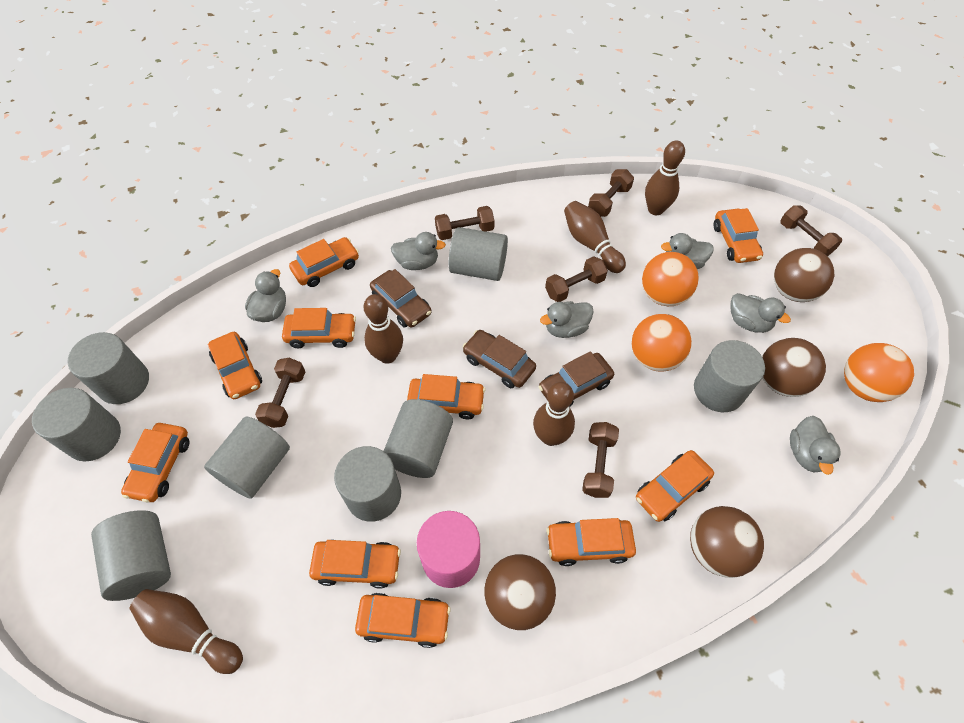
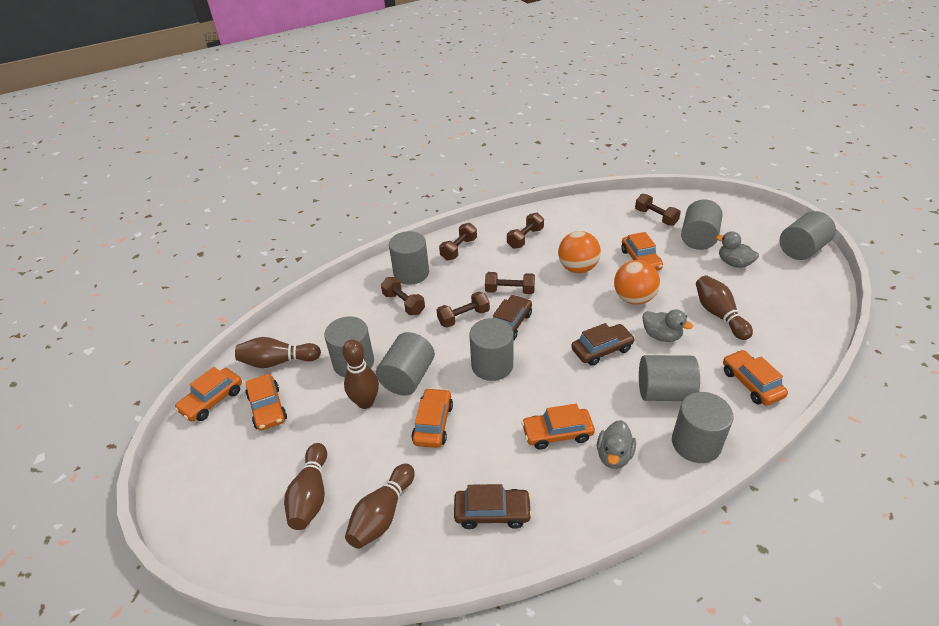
brown ball: [484,554,556,630] [690,506,764,578] [762,338,826,397] [774,248,834,302] = 4 -> none = 0
grey duck: [245,269,286,322] [391,232,446,270] [540,301,594,338] [661,233,714,269] [730,293,791,333] [790,416,840,475] = 6 -> [597,420,636,469] [642,309,693,342] [716,231,759,268] = 3
orange ball: [632,314,692,372] [642,252,699,306] [844,343,914,402] = 3 -> [558,231,601,273] [614,260,660,305] = 2
orange car: [121,423,189,502] [208,332,262,399] [282,308,356,349] [289,237,359,287] [309,539,401,589] [355,593,451,648] [407,374,485,419] [546,518,636,566] [636,450,714,522] [714,208,763,263] = 10 -> [174,367,242,421] [245,374,287,431] [412,388,453,448] [521,404,595,450] [621,232,663,270] [723,350,788,406] = 6
pink cylinder: [417,511,480,588] = 1 -> none = 0

